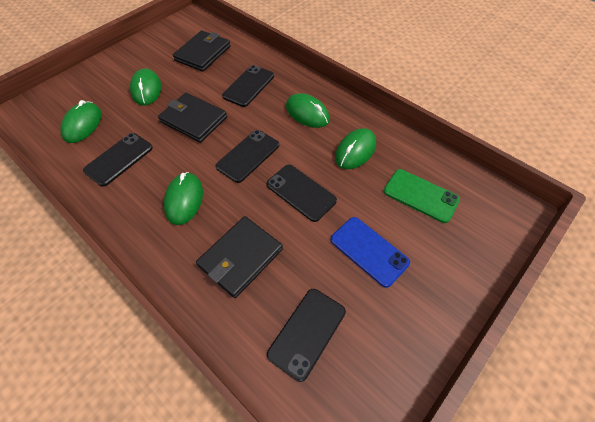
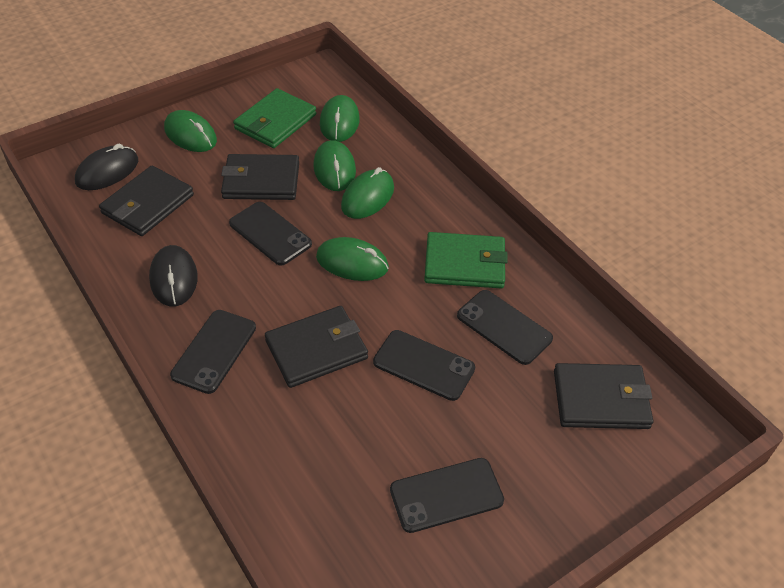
black mouse: none = 0 -> [75,144,138,190] [149,245,198,306] = 2
black wallet: [158,93,227,143] [173,30,231,72] [196,216,283,298] = 3 -> [99,165,194,236] [221,154,299,200] [265,306,368,388] [554,363,653,429] = 4
blue phone: [331,217,410,288] = 1 -> none = 0
green phone: [384,169,460,223] = 1 -> none = 0
green wallet: none = 0 -> [233,88,316,148] [424,232,508,289] = 2

